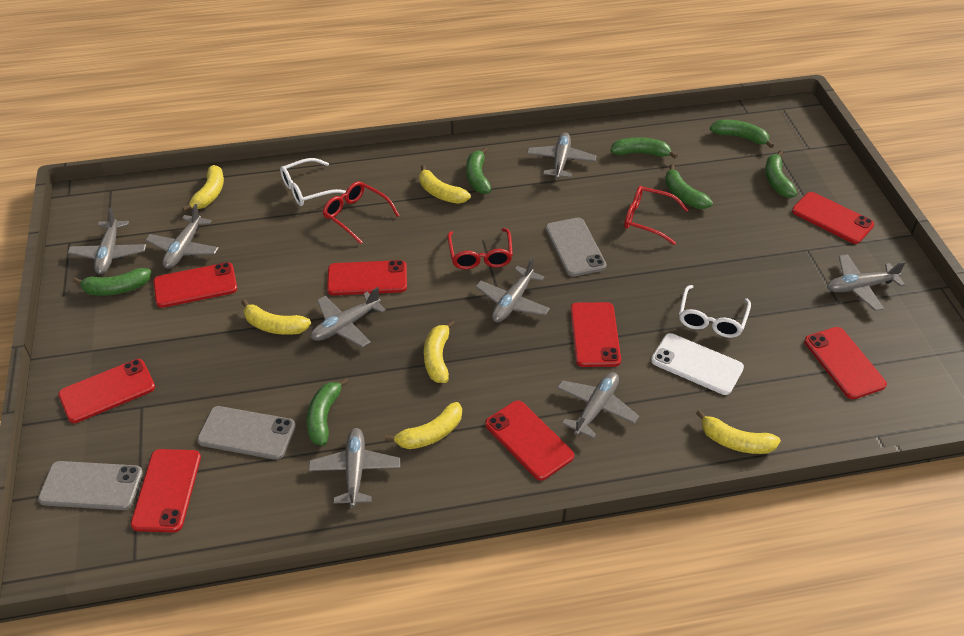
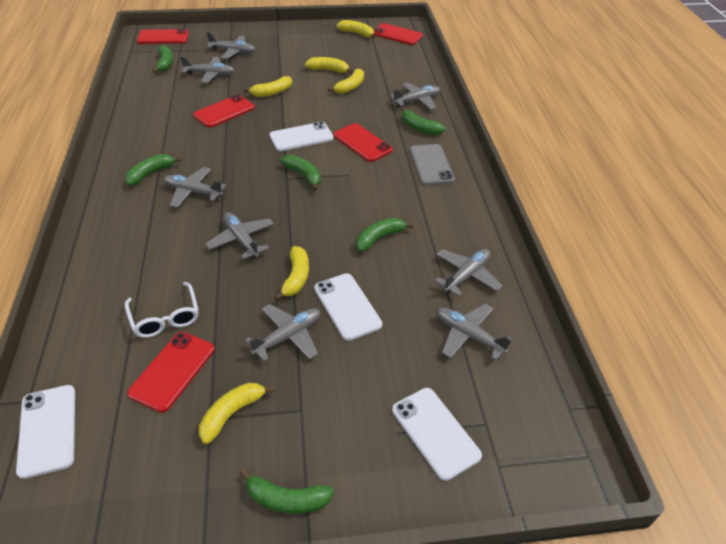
green banana: [73,268,151,296] [306,377,349,446] [466,147,491,194] [610,137,678,158] [665,164,713,209] [710,120,774,148] [765,151,797,198] = 7 -> [125,154,182,186] [152,45,173,73] [240,469,334,514] [280,155,321,191] [356,218,414,252] [402,107,446,135] = 6
grey phone: [38,461,143,510] [197,406,296,460] [546,218,607,277] = 3 -> [410,144,455,185] = 1
red glasses: [322,181,400,244] [448,228,513,269] [624,186,688,245] = 3 -> none = 0
red phone: [58,359,155,423] [131,449,201,533] [153,262,237,308] [327,260,407,295] [485,400,574,481] [570,302,621,367] [792,192,874,244] [804,327,887,399] = 8 -> [127,332,214,413] [137,29,189,44] [193,94,255,128] [334,123,393,162] [374,23,423,45] = 5
white glasses: [280,158,346,206] [679,285,751,338] = 2 -> [125,282,199,338] = 1
white phone: [651,333,744,395] = 1 -> [16,385,75,479] [270,122,334,151] [314,273,382,341] [392,388,482,481] = 4

